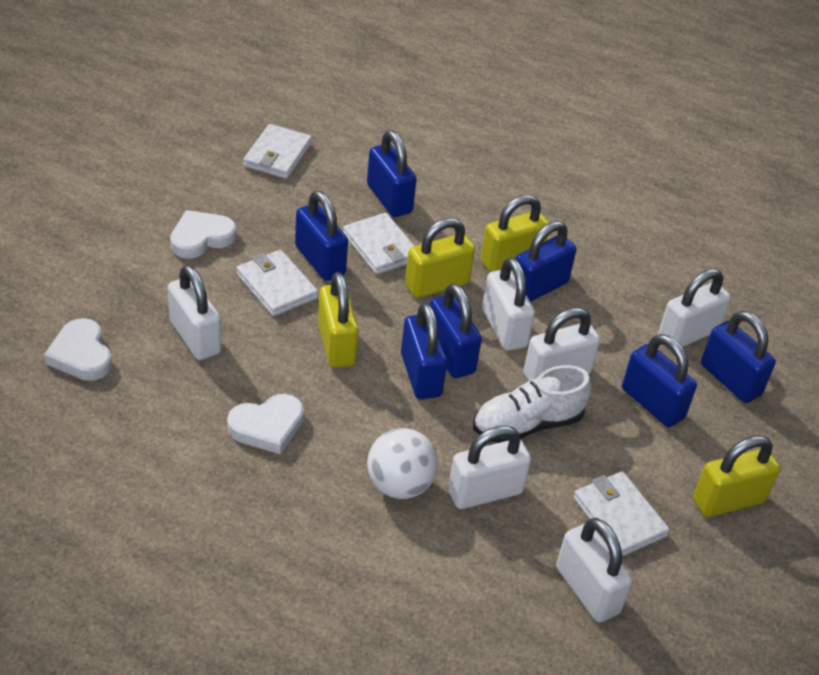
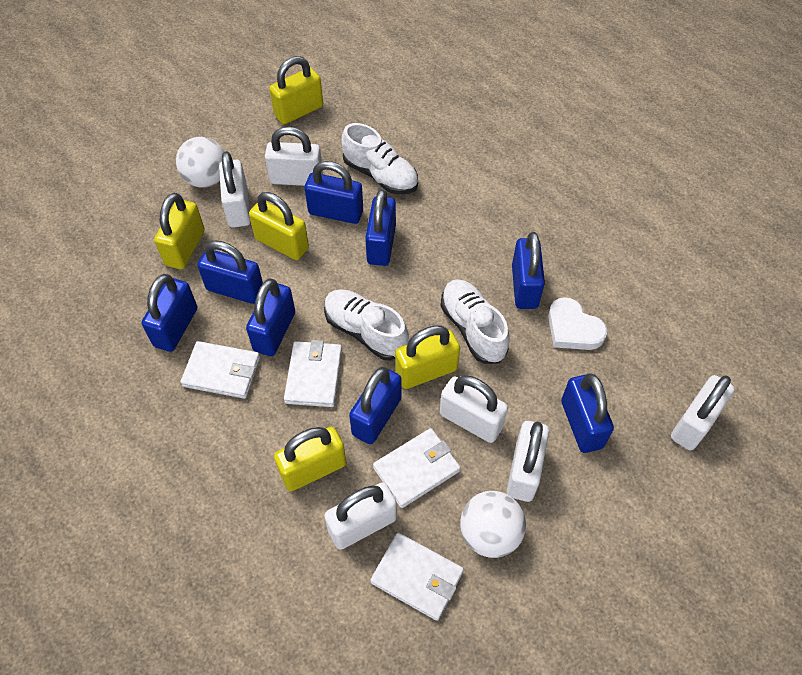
blue padlock: [295,191,348,281] [367,130,417,217] [401,303,447,399] [430,283,482,378] [515,221,577,302] [622,334,697,427] [701,311,776,403] = 7 -> [142,274,197,352] [197,240,263,304] [246,278,295,356] [304,161,363,224] [349,367,402,444] [365,189,396,266] [512,232,545,309] [561,373,614,453] = 8
white ball: [367,428,438,499] = 1 -> [176,137,224,188] [460,491,526,558] = 2
white heart: [44,318,112,381] [170,210,236,259] [227,394,304,454] = 3 -> [548,297,607,350] = 1
white shoe: [473,365,591,443] = 1 -> [324,289,409,360] [342,123,418,195] [440,279,510,364] = 3
yellow padlock: [318,272,359,368] [405,218,475,298] [480,195,549,272] [693,435,780,517] = 4 -> [154,193,205,269] [249,192,309,260] [269,56,323,124] [274,427,346,491] [395,325,460,389] = 5

